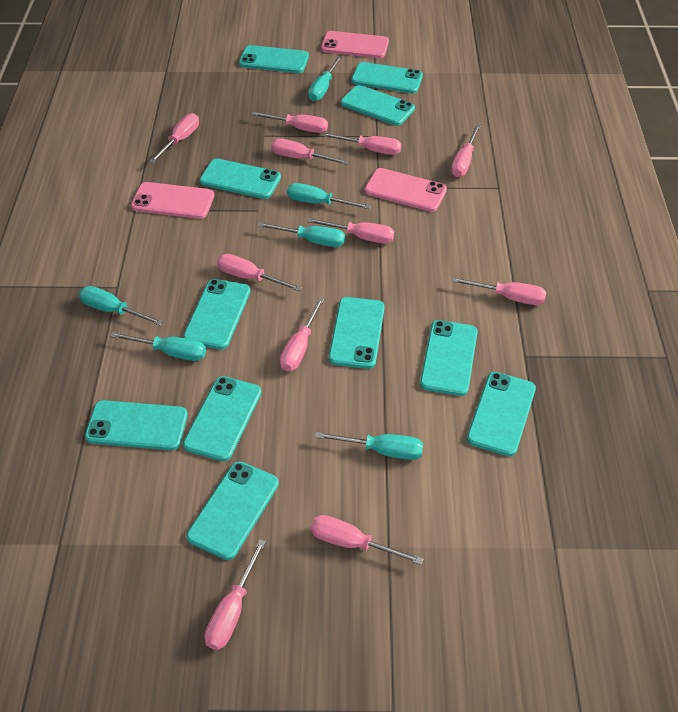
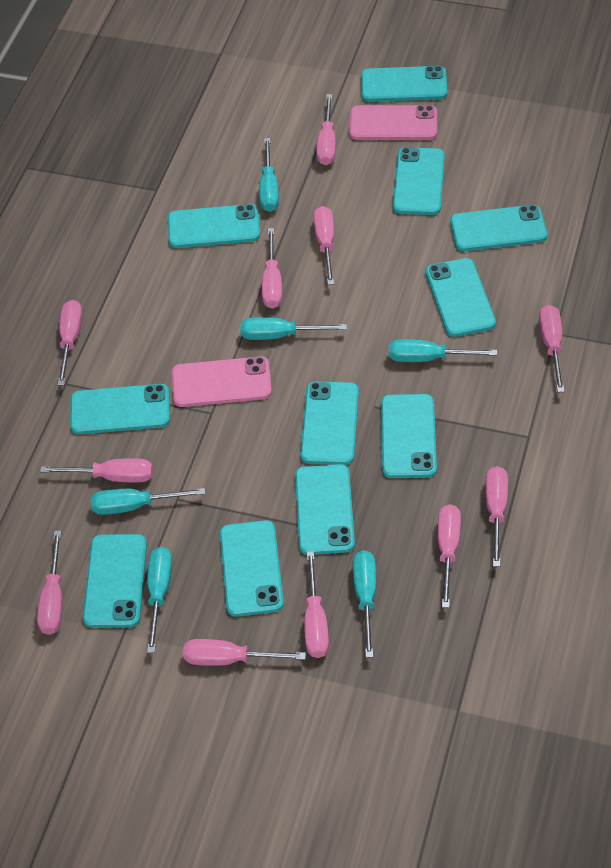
pink phone: [131,182,214,219] [321,31,389,58] [365,168,447,212] = 3 -> [172,356,272,407] [350,105,437,140] = 2

